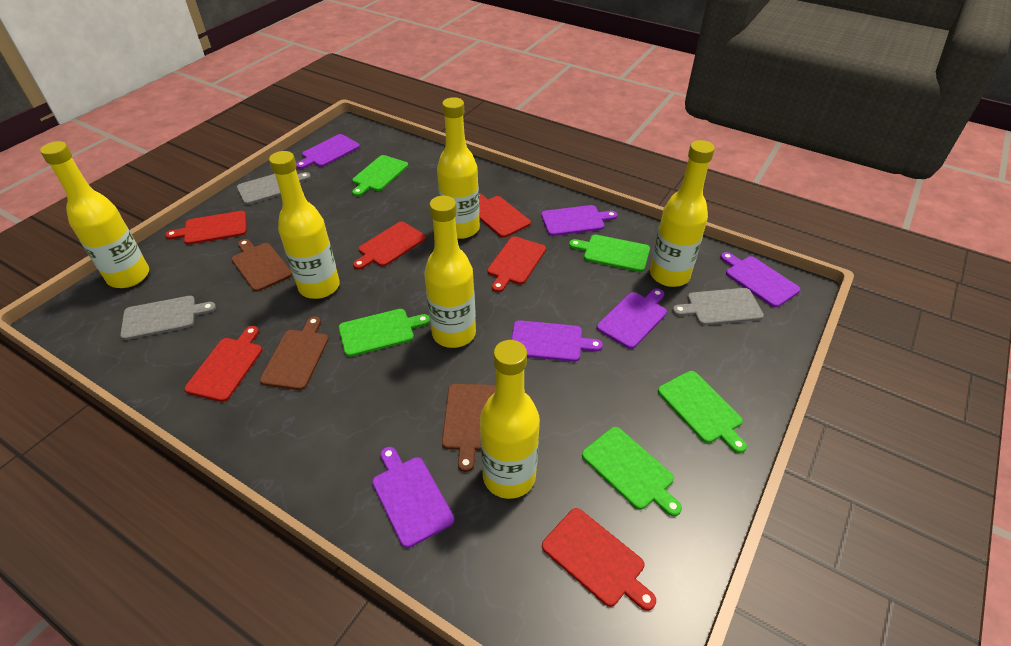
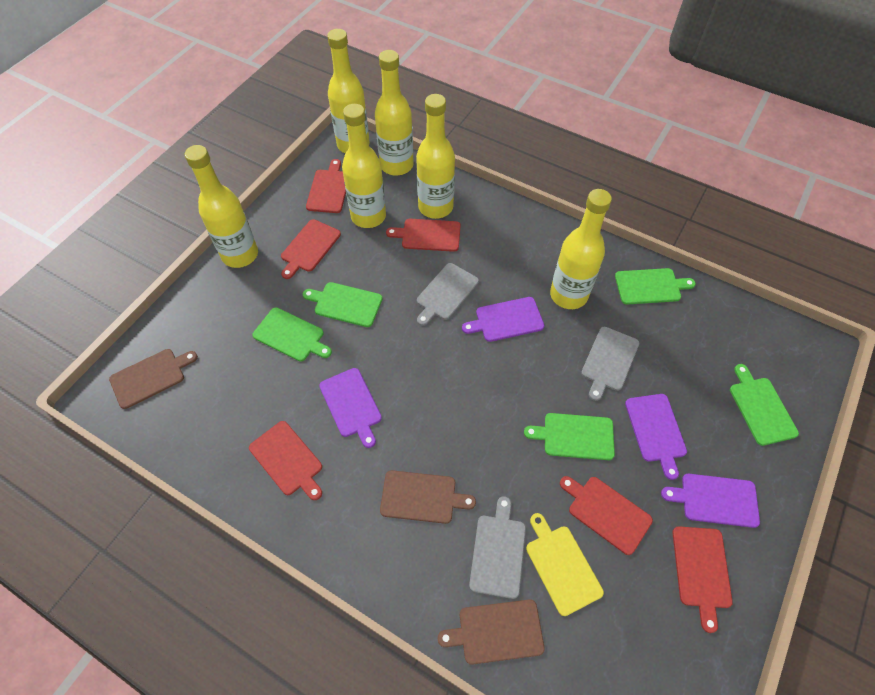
purple cutting board: [296,134,360,169] [372,447,454,548] [511,320,603,362] [541,205,617,236] [597,289,667,349] [720,252,801,307] = 6 -> [319,368,382,448] [462,297,544,342] [625,394,687,480] [661,474,760,528] = 4
yellow cutting board: none = 0 -> [526,513,604,616] = 1

